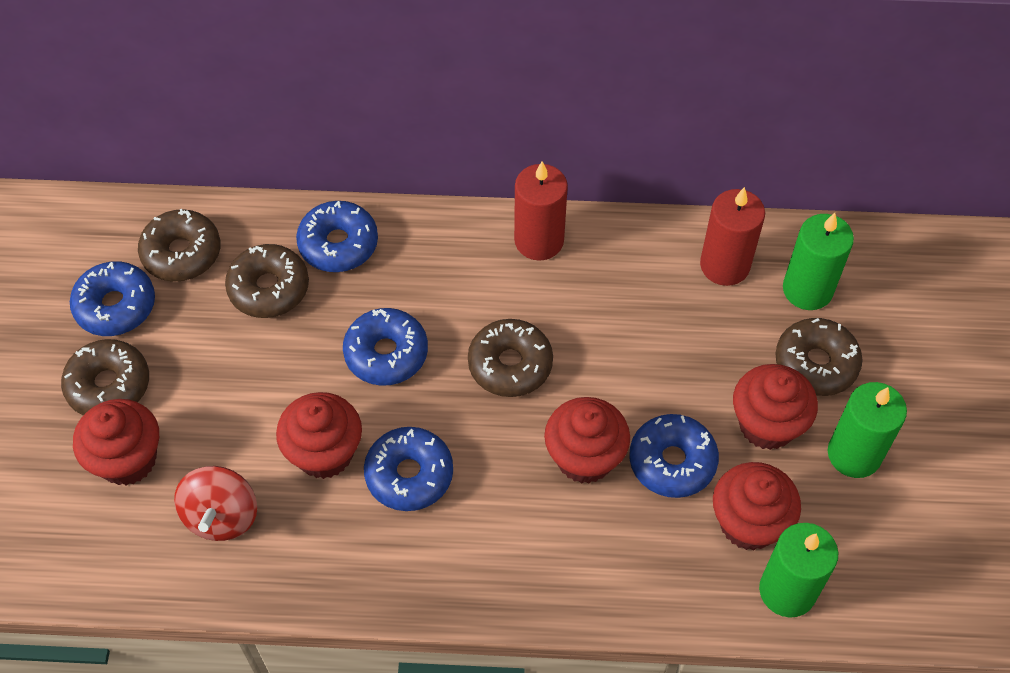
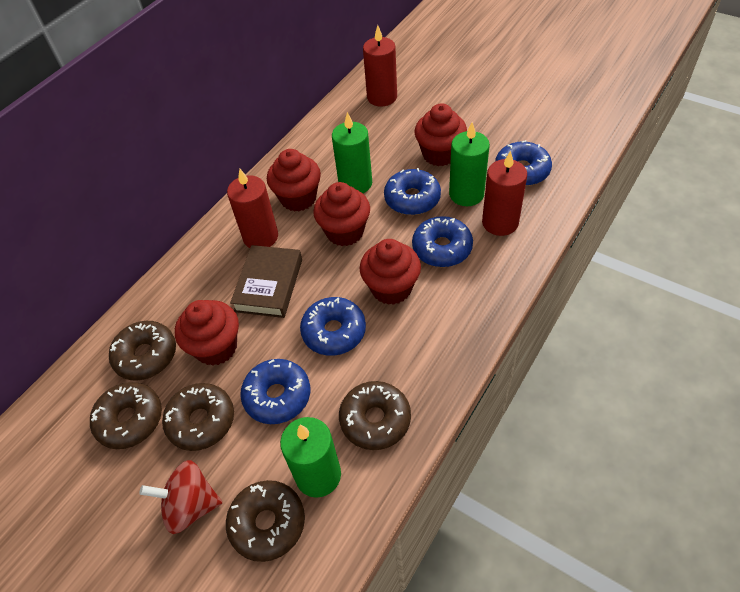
brown book: none = 0 -> [230,245,302,318] = 1
red candle: [514,161,568,261] [700,187,765,286] = 2 -> [227,168,278,248] [363,25,397,106] [482,150,527,236] = 3

